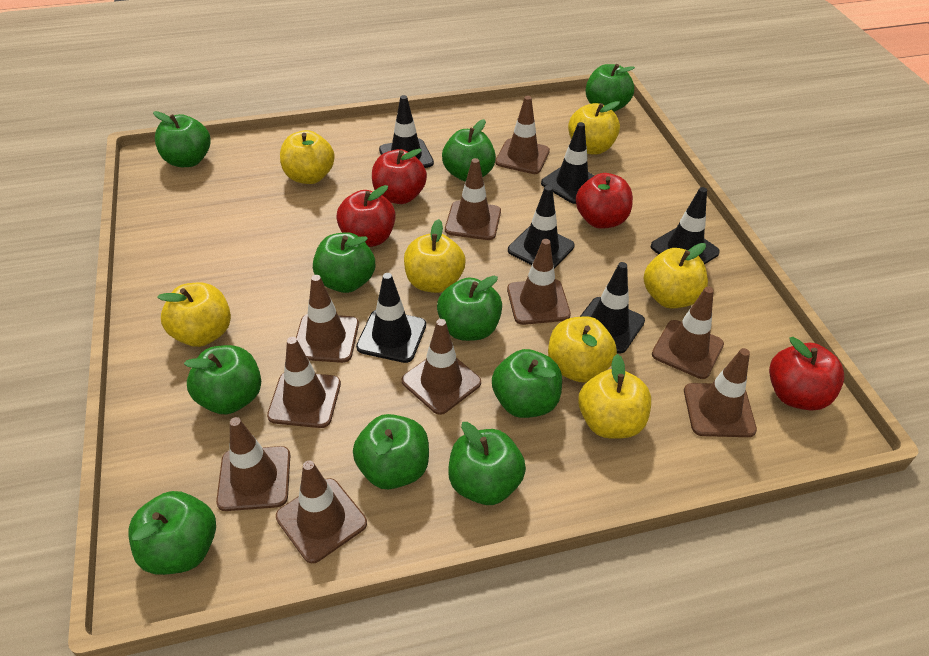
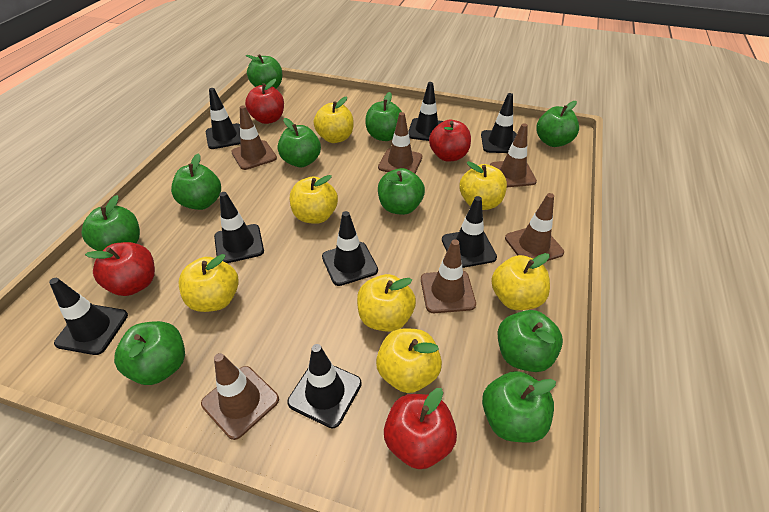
black traffic cone: [356,273,426,363] [379,95,434,168] [508,185,575,269] [541,122,595,204] [580,262,645,353] [651,187,720,264] = 6 -> [49,278,128,355] [206,88,241,149] [214,192,264,263] [287,344,362,428] [322,211,378,286] [408,82,443,141] [442,196,497,268] [481,93,517,153] = 8
brown traffic cone: [216,417,290,511] [267,337,341,428] [276,460,367,563] [296,275,359,363] [402,319,481,415] [445,158,501,240] [495,96,550,174] [507,239,571,325] [652,287,724,379] [684,348,757,437] = 10 -> [201,353,279,440] [231,106,277,170] [378,112,422,173] [421,239,476,313] [490,123,537,187] [505,193,564,261] = 6

